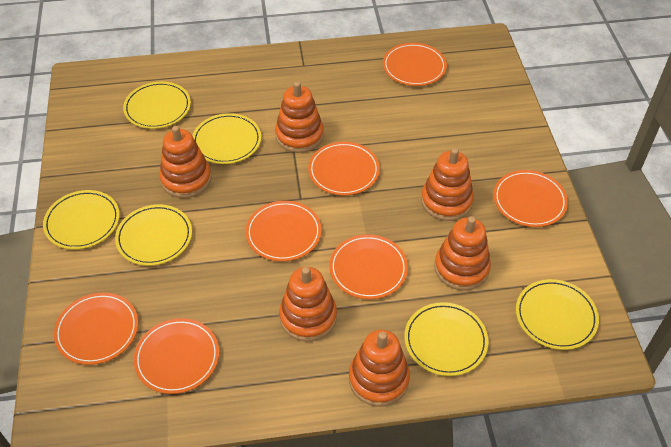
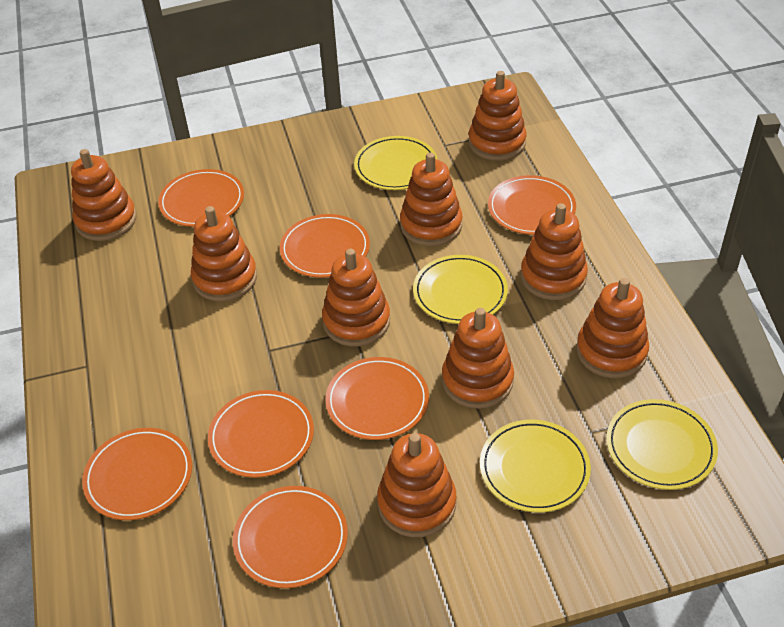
orange stacking toy: [159,126,212,198] [275,81,324,153] [279,267,337,341] [349,330,410,406] [421,148,474,221] [434,216,491,290] = 6 -> [71,149,136,241] [191,206,257,301] [322,249,390,346] [377,433,456,537] [400,152,462,246] [442,308,514,409] [468,71,527,161] [521,203,588,300] [576,278,649,378] = 9
yellow plate: [43,190,120,249] [115,204,192,266] [123,82,191,129] [192,113,261,164] [404,302,489,376] [516,279,599,350] = 6 -> [354,136,438,190] [413,255,508,324] [480,420,591,513] [606,399,718,490] = 4

